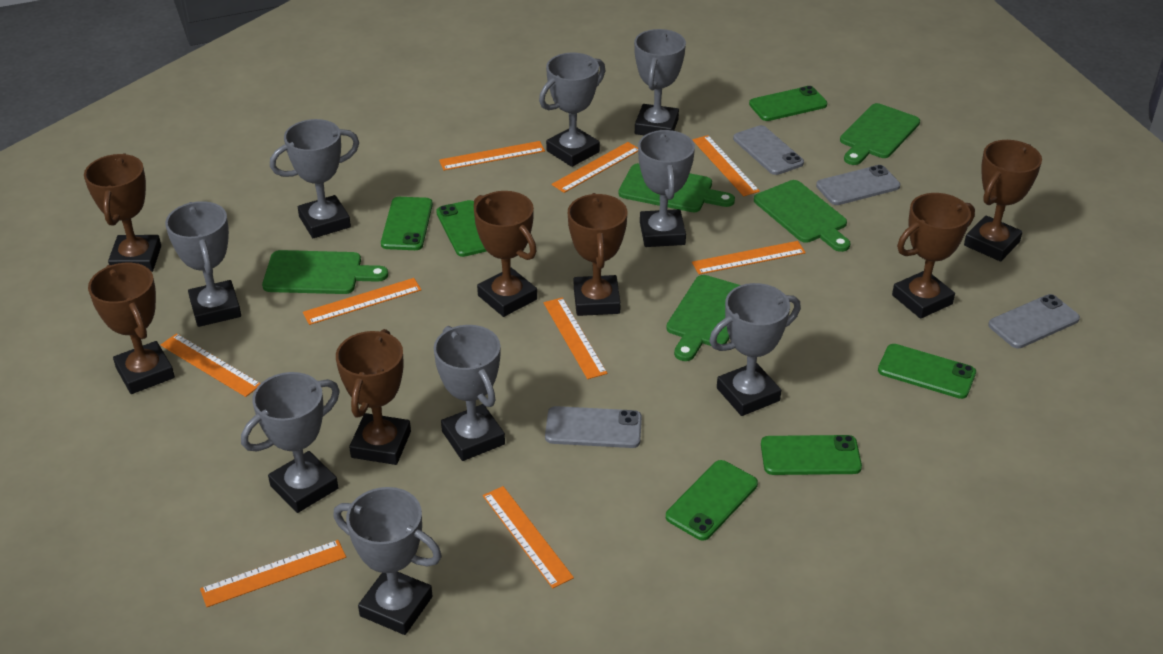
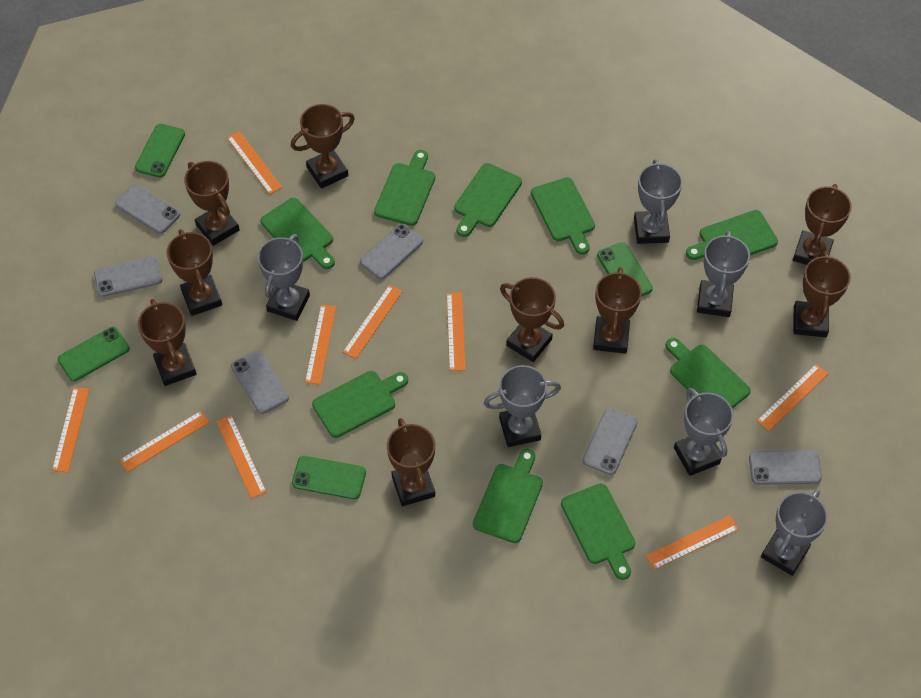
brown trophy: [84,153,161,272] [88,263,175,394] [336,329,411,465] [474,191,537,317] [568,193,627,316] [892,193,975,319] [964,140,1042,261] = 7 -> [138,299,197,386] [166,229,222,316] [184,161,240,246] [291,104,355,189] [387,418,435,506] [500,277,564,362] [593,267,642,354] [793,184,852,265] [793,251,851,337] = 9
green cutting board: [262,250,388,294] [618,163,735,212] [666,275,740,361] [754,180,850,252] [840,103,920,165] = 5 -> [260,198,335,269] [312,371,408,438] [374,150,435,226] [454,163,522,237] [473,449,543,543] [531,177,595,255] [561,483,636,580] [665,338,751,408] [686,210,778,260] = 9
green phone: [381,197,433,250] [436,200,487,257] [666,460,758,540] [749,86,828,121] [761,435,862,475] [878,344,976,399] = 6 -> [58,327,130,381] [135,124,185,177] [292,456,366,499] [597,242,653,297] = 4
grey phone: [545,406,642,448] [733,125,804,175] [816,165,900,205] [988,294,1080,348] = 4 -> [94,256,162,297] [115,184,180,234] [231,350,289,414] [360,224,423,279] [583,408,638,475] [749,450,822,485] = 6
grey trophy: [165,201,241,327] [241,372,340,513] [270,119,359,238] [333,487,442,635] [433,325,505,461] [539,53,605,167] [634,29,686,136] [638,130,695,247] [709,283,801,416] = 9 -> [257,234,310,321] [484,365,561,447] [634,159,683,244] [674,388,734,476] [697,231,750,317] [761,489,828,576] = 6

